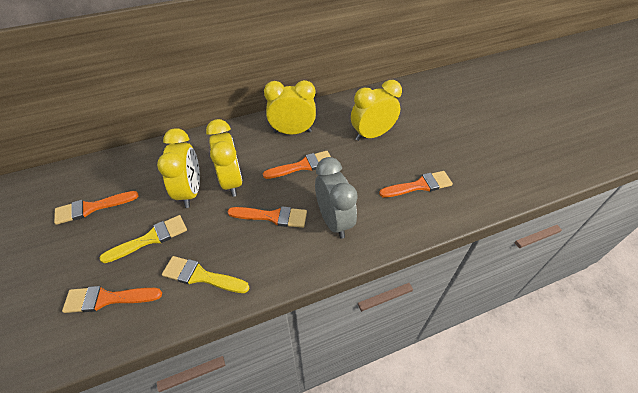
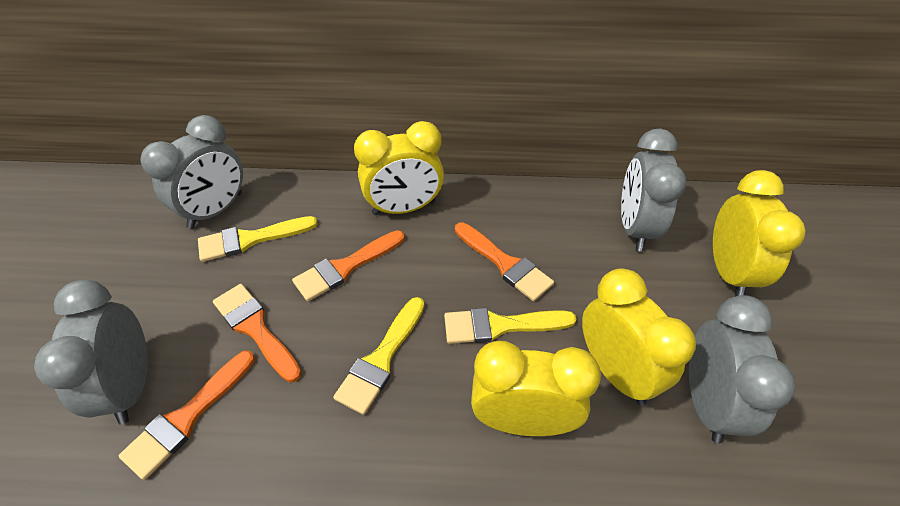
grey clock: [315,157,358,239] = 1 -> [34,279,148,424] [140,115,243,229] [621,129,687,251] [689,295,795,443] = 4
orange brush: [54,191,139,225] [62,286,162,313] [228,206,307,228] [263,151,331,179] [379,171,453,197] = 5 -> [119,351,255,480] [213,284,301,382] [292,230,405,302] [455,222,554,301] = 4
yellow brush: [100,215,187,263] [162,256,249,293] = 2 -> [198,216,318,262] [333,297,425,415] [444,308,577,344] = 3

